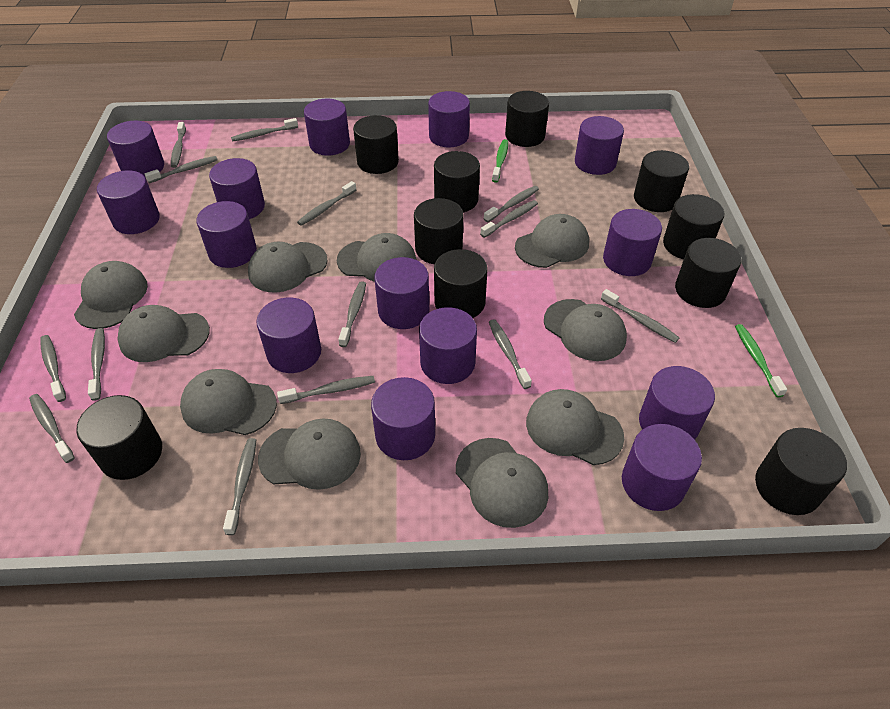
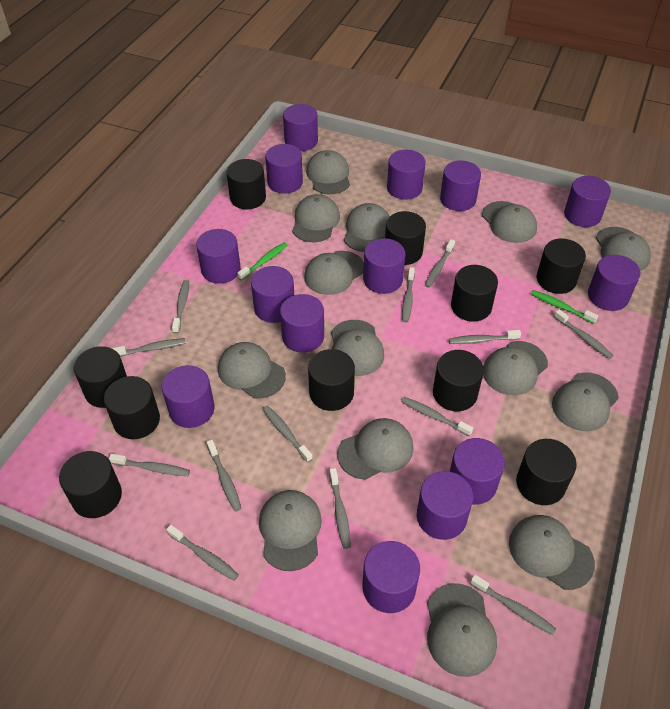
grey cap: [74,261,148,329] [117,305,210,362] [180,369,277,435] [248,242,327,293] [258,419,361,490] [337,233,417,282] [456,438,548,528] [515,214,589,268] [526,389,624,465] [544,299,627,361] = 10 -> [218,342,286,399] [259,490,322,571] [292,194,340,242] [304,251,364,295] [306,150,350,194] [331,320,384,376] [337,418,414,480] [344,203,390,252] [427,583,497,677] [482,201,537,243] [483,341,548,396] [509,515,595,590] [552,372,619,431] [596,227,651,271] = 14
grey toothbrush: [29,394,75,463] [40,335,66,402] [88,328,105,401] [145,156,218,183] [171,122,186,168] [223,438,256,535] [231,118,298,142] [277,376,375,404] [297,181,356,226] [338,281,366,347] [480,200,538,238] [484,186,539,222] [489,319,532,389] [601,289,680,343] = 14 -> [109,454,190,476] [112,338,186,357] [166,525,239,581] [172,280,189,334] [207,440,242,512] [262,406,313,463] [329,468,351,549] [401,397,473,436] [402,267,415,322] [425,240,455,288] [449,330,521,344] [470,574,556,635] [554,309,614,359] = 13

